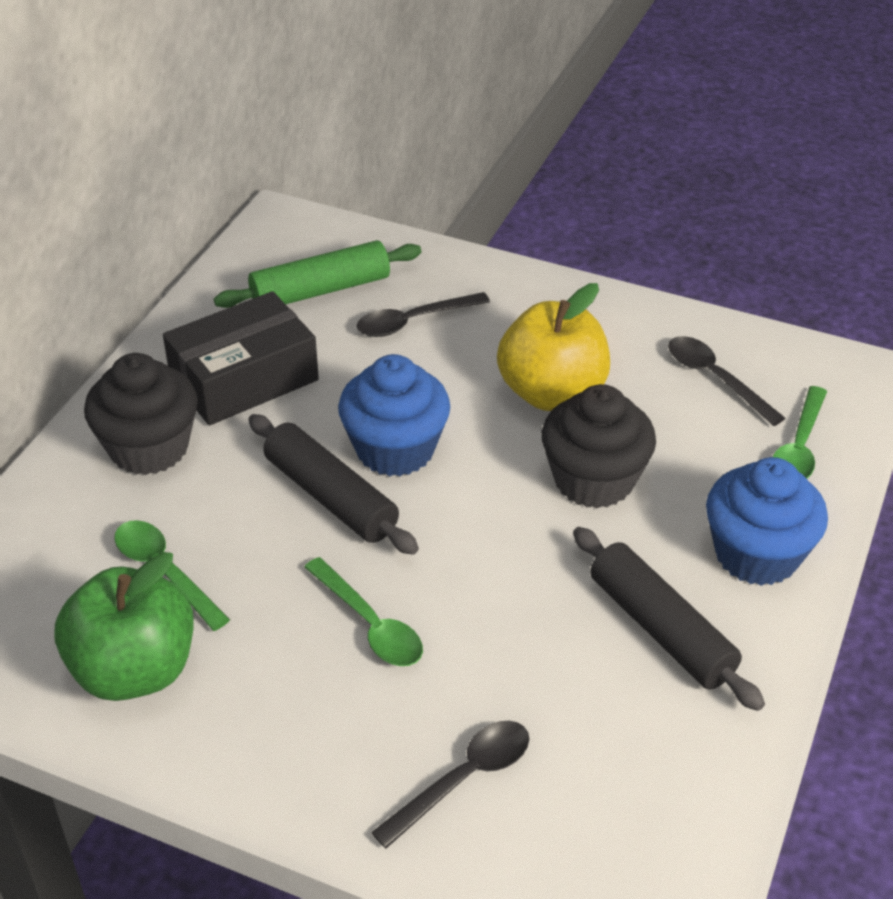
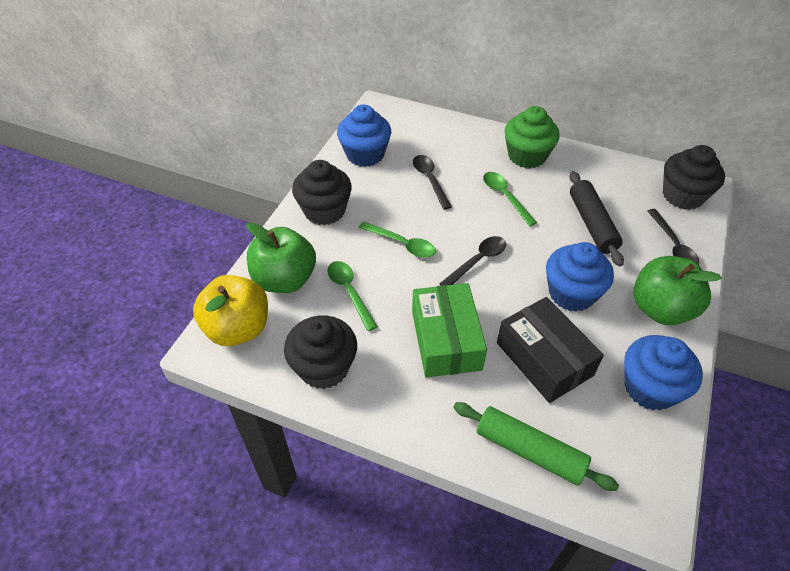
black cupcake: [84,353,198,475] [542,384,656,508] = 2 -> [284,315,357,389] [292,160,352,225] [663,145,725,210] = 3
black rolling pin: [248,414,419,555] [573,527,765,711] = 2 -> [569,171,624,267] = 1
blue cupcake: [338,354,450,476] [706,457,828,586] = 2 -> [337,105,391,167] [546,242,614,312] [624,335,703,410] = 3
green apple: [54,552,194,701] = 1 -> [246,222,316,293] [633,256,722,325] = 2
green box: none = 0 -> [412,283,487,378] = 1
green cupcake: none = 0 -> [504,106,560,168] = 1

